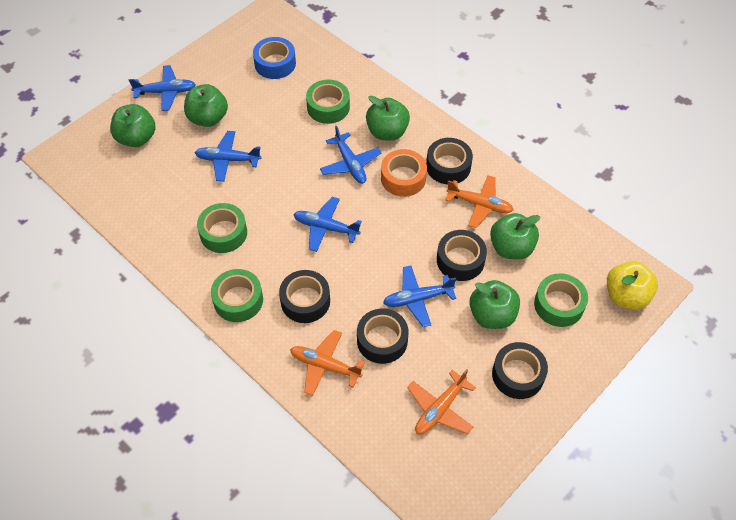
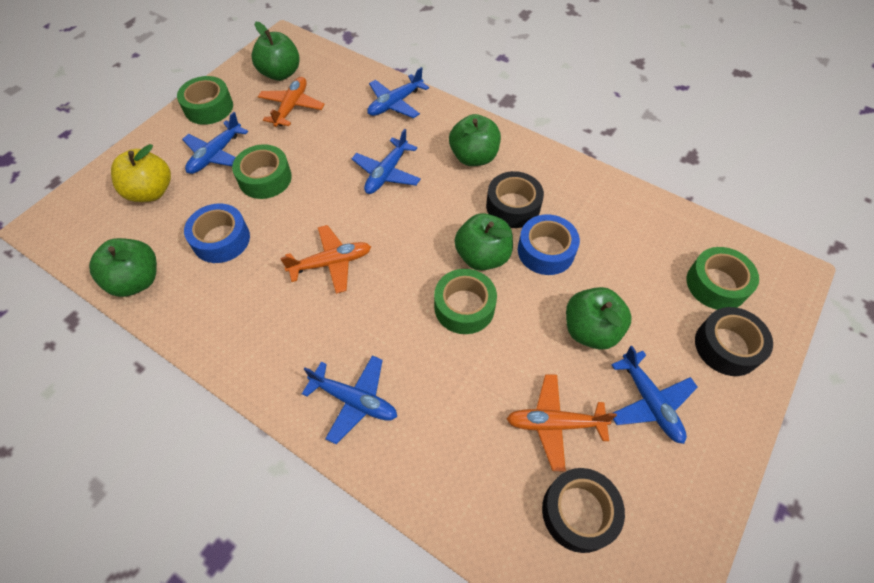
black tape: [279,270,330,323] [357,309,409,364] [426,138,473,184] [437,230,487,281] [492,342,548,399] = 5 -> [486,171,544,228] [542,468,625,553] [695,307,773,376] = 3
blue tape: [253,37,296,79] = 1 -> [184,204,250,263] [518,214,580,275] = 2
orange tape: [381,149,427,197] = 1 -> none = 0

